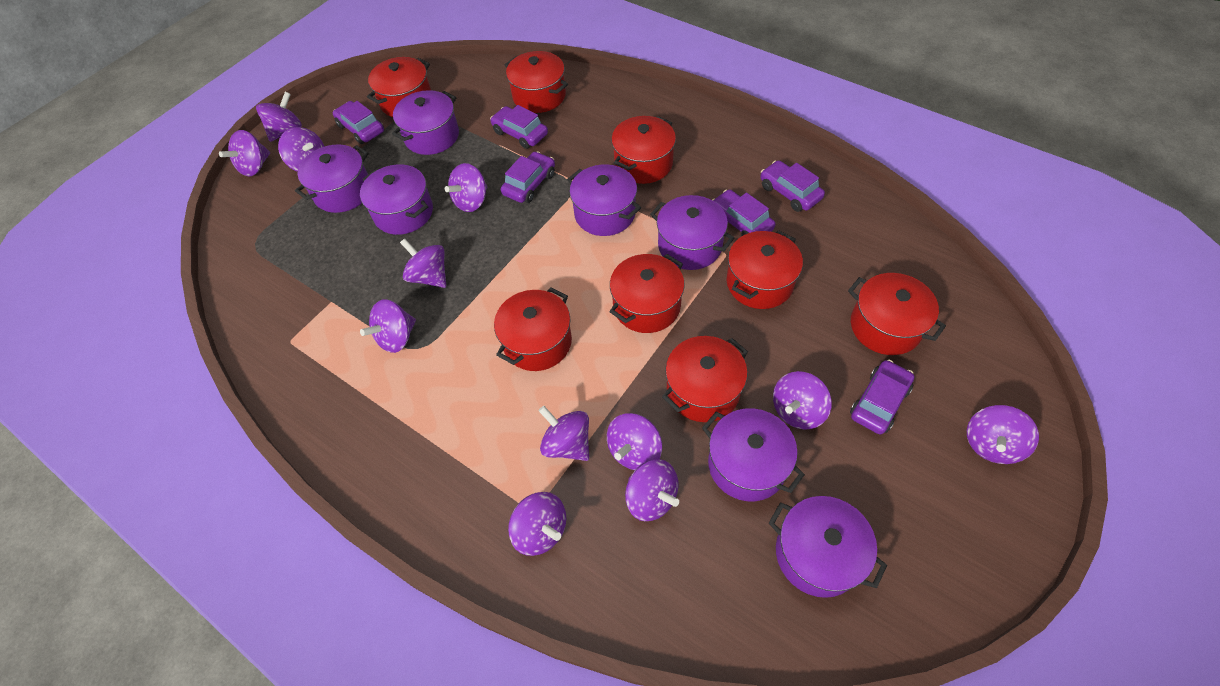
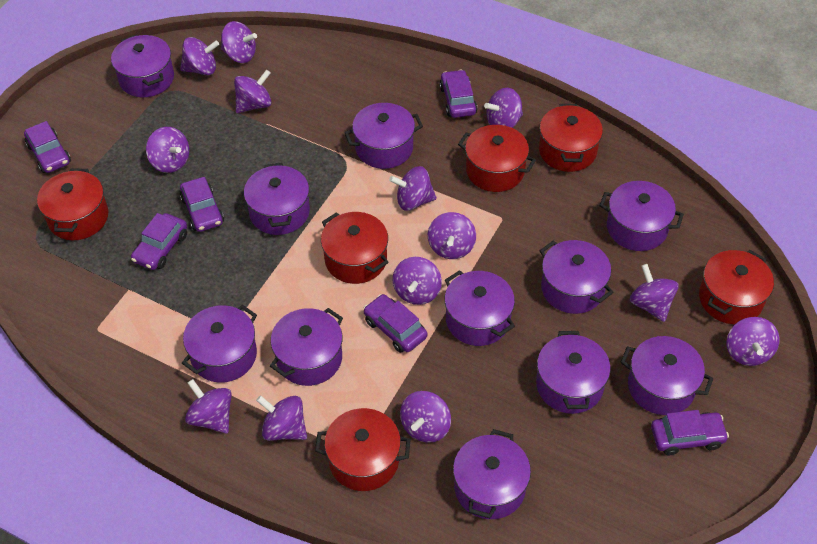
purple pot: [295,144,369,213] [360,164,433,235] [392,90,459,155] [567,165,641,236] [650,195,734,270] [702,408,805,501] [769,496,887,598] = 7 -> [111,35,174,97] [182,305,257,383] [244,163,310,235] [270,308,343,386] [344,103,423,169] [444,270,515,346] [453,429,531,519] [536,331,611,414] [539,240,614,314] [599,181,684,251] [621,336,713,415] = 11
purple spinning top: [219,130,270,176] [256,92,302,142] [278,127,325,172] [360,299,416,353] [400,239,446,288] [445,163,487,212] [508,492,566,556] [538,406,589,461] [607,413,662,470] [625,459,679,521] [773,371,831,430] [967,405,1039,464] = 12 -> [146,127,189,173] [180,37,219,75] [185,379,232,434] [221,21,257,63] [234,70,271,113] [256,395,307,441] [389,166,437,211] [393,257,442,305] [400,391,451,443] [428,212,476,259] [484,88,523,128] [630,264,679,322] [727,317,779,366] = 13
red pot: [367,57,431,117] [494,287,572,371] [505,51,568,113] [610,254,685,333] [611,116,676,184] [662,336,748,422] [727,230,803,309] [848,273,946,355] = 8 -> [37,168,108,240] [315,408,411,491] [321,212,389,284] [458,125,536,192] [539,104,603,172] [699,250,774,324] = 6

